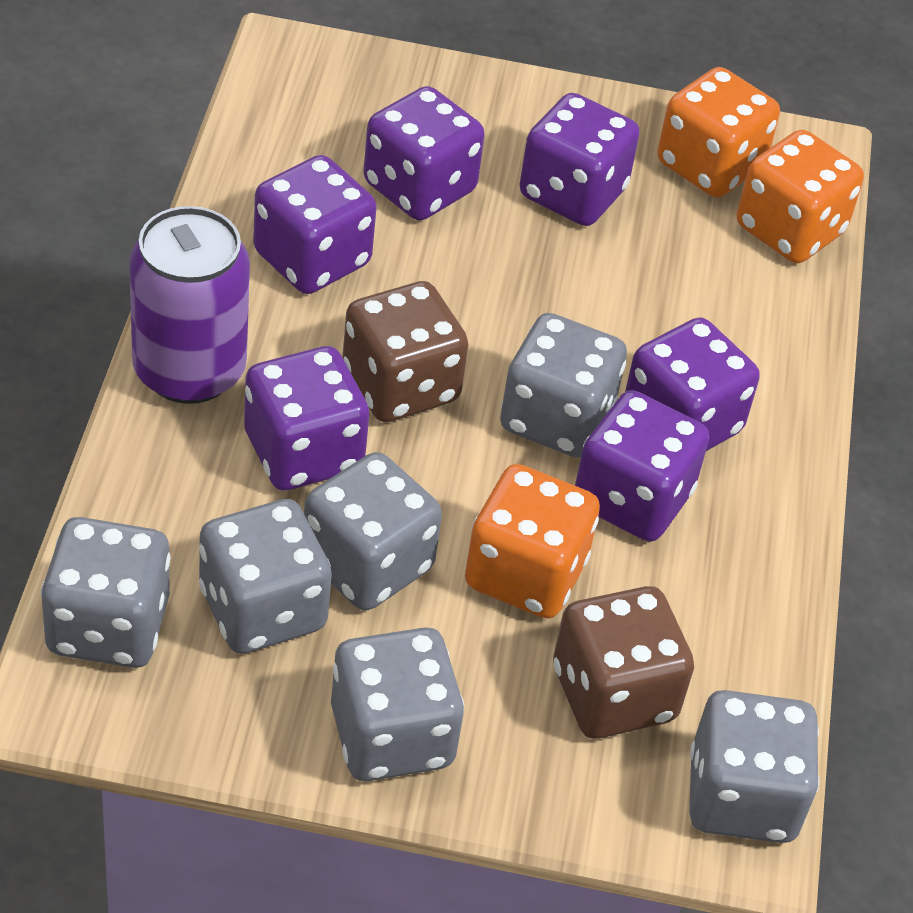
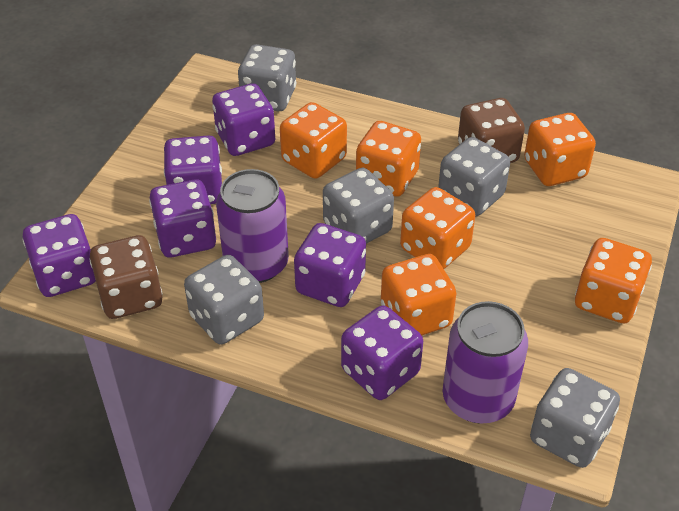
grey dice: [41,517,171,668] [199,499,332,654] [304,452,442,611] [331,627,464,781] [500,313,627,458] [689,690,819,843] = 6 -> [184,255,264,345] [238,44,296,111] [323,168,394,244] [438,137,510,216] [530,368,620,468] = 5
orange dice: [465,464,600,618] [657,67,780,198] [737,130,864,263] = 3 -> [280,102,347,179] [356,121,421,197] [381,254,456,335] [400,187,475,269] [524,113,596,186] [575,238,652,324] = 6
purple can: [129,206,250,404] = 1 -> [216,169,289,283] [443,301,528,423] = 2

